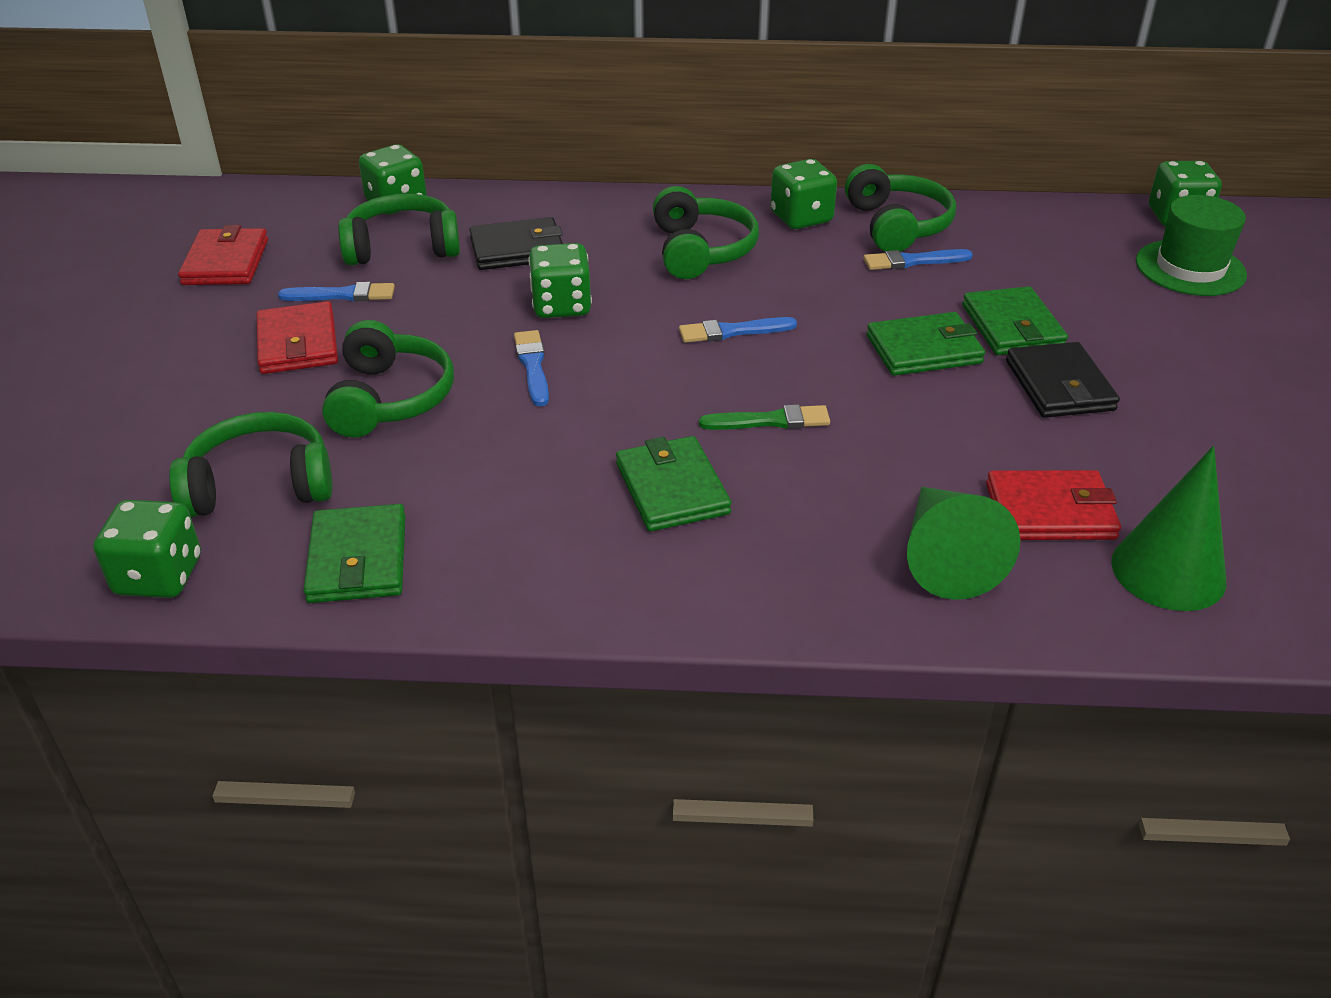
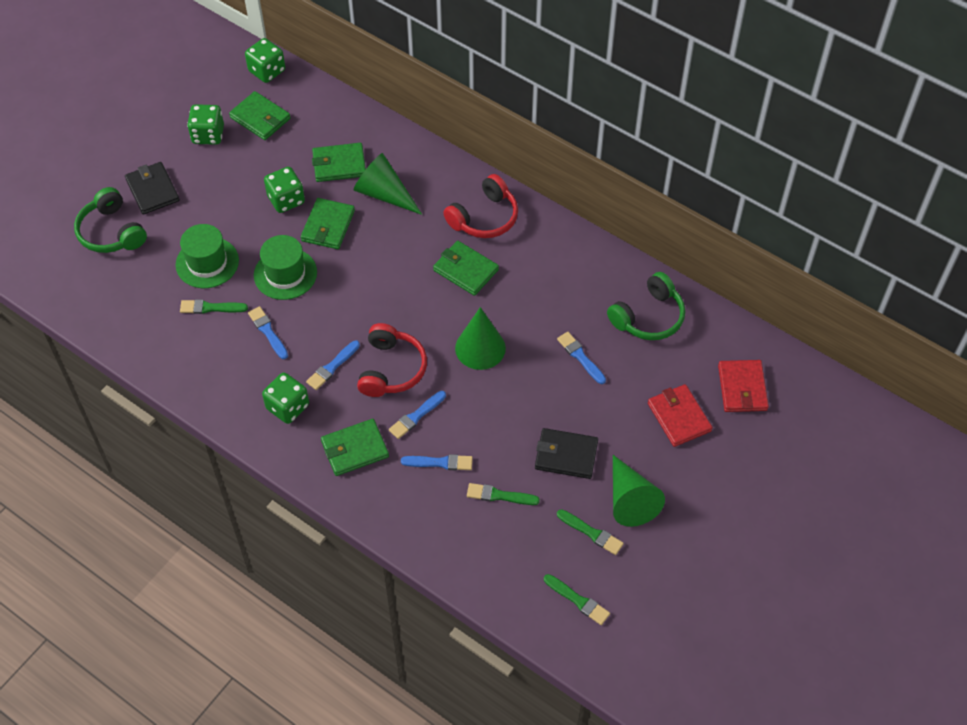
blue brush: [278,282,395,301] [514,330,549,406] [679,317,797,343] [863,249,973,270] = 4 -> [248,306,288,359] [306,340,360,390] [389,391,446,439] [401,454,473,470] [557,332,606,384] = 5
green brush: [699,404,830,430] = 1 -> [180,299,248,314] [467,483,540,505] [544,574,610,625] [557,509,624,555] = 4
green cone: [907,487,1020,600] [1111,446,1226,611] = 2 -> [354,153,422,215] [455,307,506,370] [613,455,665,527] = 3
green dice: [93,500,201,598] [359,144,427,214] [528,243,592,318] [770,159,837,229] [1149,161,1222,226] = 5 -> [187,104,224,145] [245,38,285,83] [262,372,309,424] [264,167,305,213] = 4
green hat: [1136,195,1247,296] = 1 -> [176,224,239,288] [254,235,317,300] = 2
green headphones: [169,412,332,517] [322,320,454,437] [338,194,460,265] [653,186,759,279] [845,164,956,252] = 5 -> [74,187,147,253] [607,272,685,340] = 2
green wallet: [303,504,406,603] [616,436,731,531] [866,312,985,376] [962,286,1068,355] = 4 -> [229,91,291,140] [301,198,355,249] [312,143,366,182] [321,419,389,476] [433,241,499,296] = 5
red headphones: none = 0 -> [357,323,427,397] [443,174,518,238] = 2
red wallet: [178,225,268,285] [257,301,338,374] [986,470,1121,540] = 3 -> [648,384,712,447] [718,360,769,412] = 2

